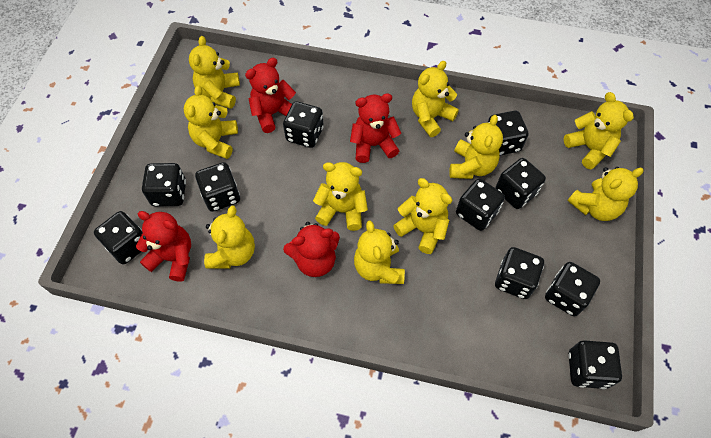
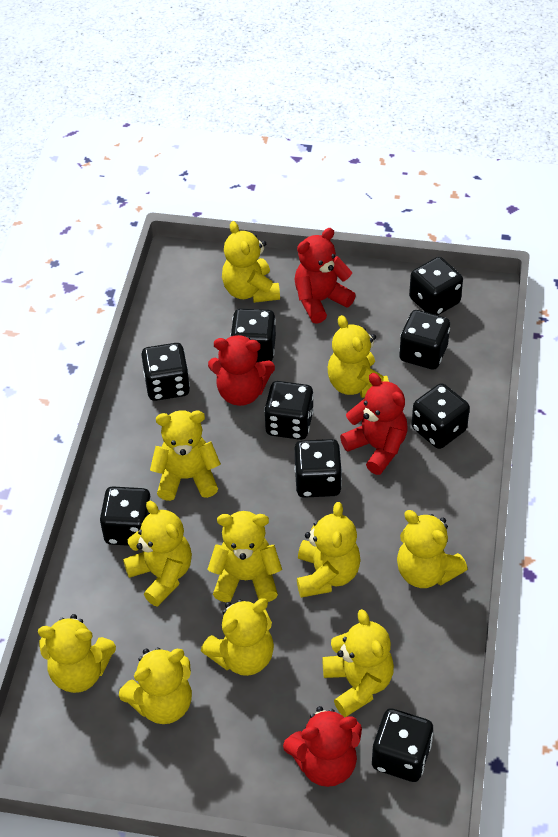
black dice: [94,211,143,265] [142,163,186,207] [195,162,240,212] [283,101,324,148] [456,179,505,231] [487,111,529,156] [495,247,544,299] [496,158,546,209] [545,262,600,317] [569,340,622,389] = 10 -> [100,486,151,546] [141,343,190,401] [230,309,276,363] [264,381,314,440] [295,439,342,498] [372,708,434,782] [399,310,450,370] [409,257,463,315] [412,383,470,449] = 9
yellow teddy bear: [184,85,238,159] [189,36,240,109] [204,205,255,268] [313,162,368,231] [354,220,405,284] [393,178,452,254] [412,61,459,137] [449,115,503,179] [564,92,634,169] [568,167,644,221] = 10 -> [38,614,116,693] [119,647,192,724] [123,501,192,607] [150,410,221,501] [201,598,274,676] [207,511,282,602] [222,221,280,303] [297,502,361,598] [322,609,394,717] [328,315,389,398] [397,510,468,588] = 11

